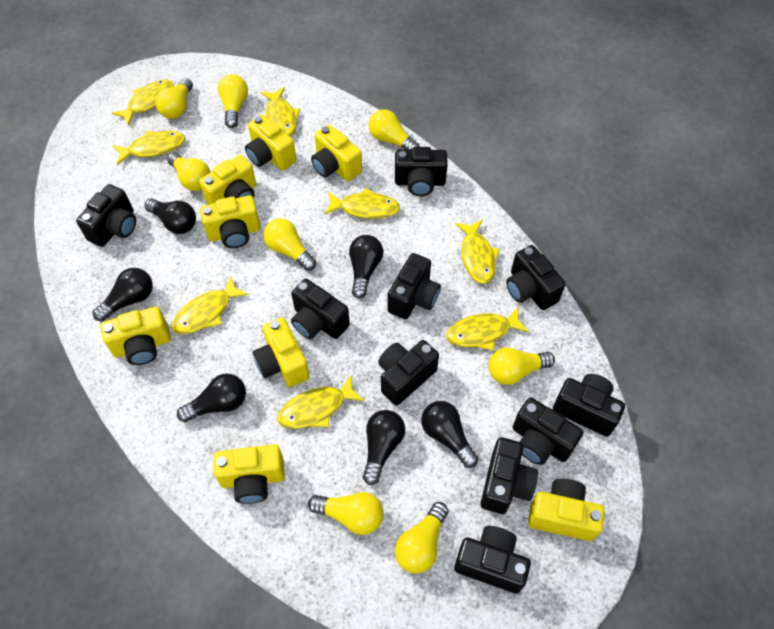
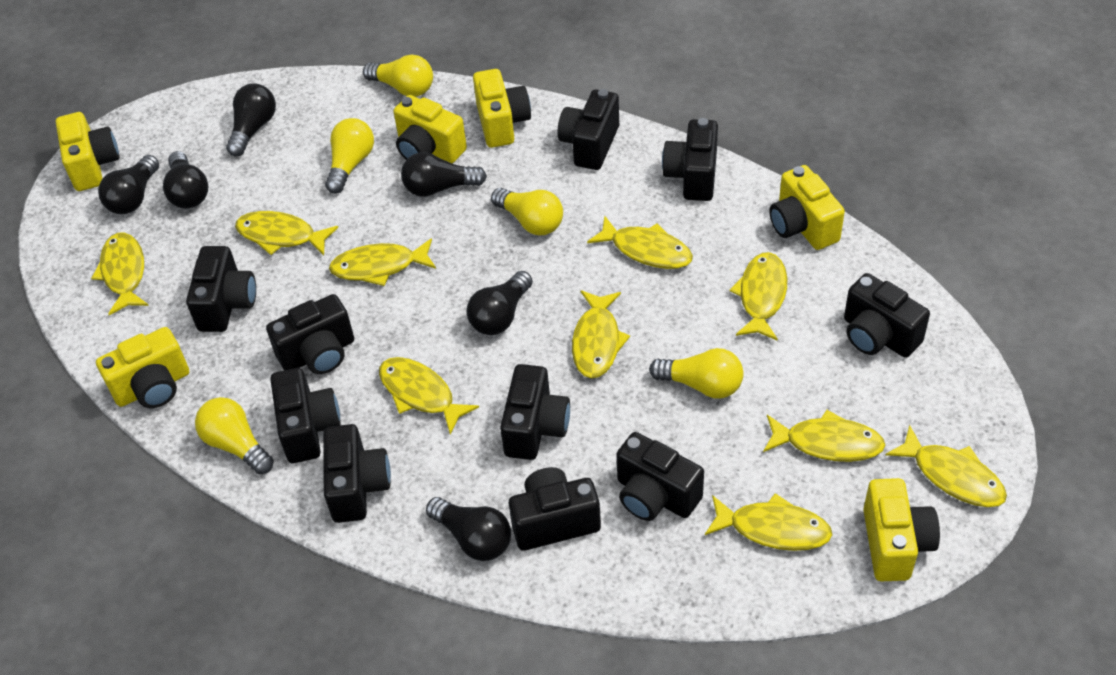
yellow camera: [100,307,171,365] [199,155,256,204] [200,195,261,248] [214,444,285,504] [245,115,297,171] [253,317,310,387] [311,125,362,181] [528,479,605,541] = 8 -> [56,112,119,191] [96,327,189,408] [393,95,467,163] [473,69,531,148] [769,165,845,250] [863,478,940,581] = 6
yellow fish: [112,79,174,126] [113,131,185,165] [172,276,249,334] [260,87,300,136] [277,375,365,429] [324,188,400,219] [446,307,529,351] [455,220,500,284] = 8 -> [91,233,149,315] [235,211,338,255] [329,238,436,286] [379,357,479,435] [572,290,630,378] [587,216,693,269] [705,493,832,551] [730,252,787,341] [763,410,885,462] [886,425,1007,507] = 10
yellow light bulb: [155,78,193,119] [167,153,210,191] [218,74,248,128] [263,218,316,271] [308,492,384,535] [369,110,419,149] [395,502,448,574] [489,347,555,385] = 8 -> [195,397,274,474] [325,118,374,194] [363,55,433,97] [491,188,563,235] [649,348,744,399] = 5

